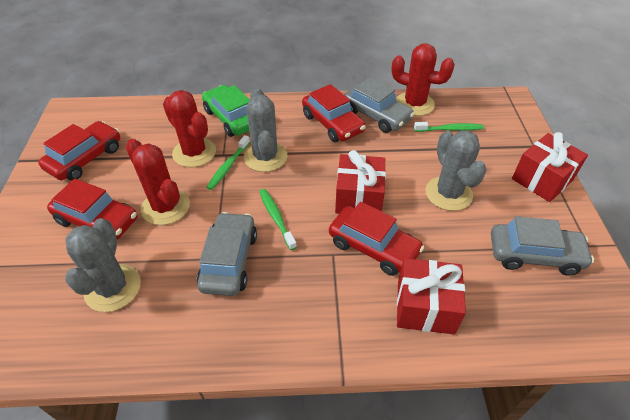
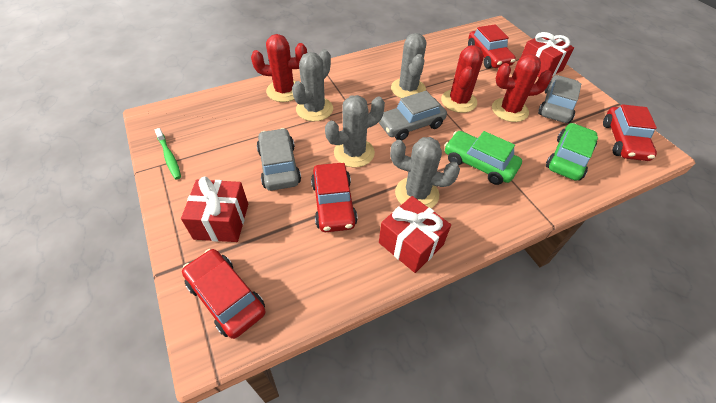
green car: [202,85,250,137] = 1 -> [444,131,522,185] [546,123,598,181] = 2
green toothbrush: [206,135,250,190] [259,189,297,250] [414,122,484,132] = 3 -> [155,128,181,179] = 1
grey cactus: [65,218,141,312] [244,88,288,172] [425,130,487,211] = 3 -> [292,49,333,121] [325,95,385,168] [390,137,460,208] [391,33,426,98] = 4

